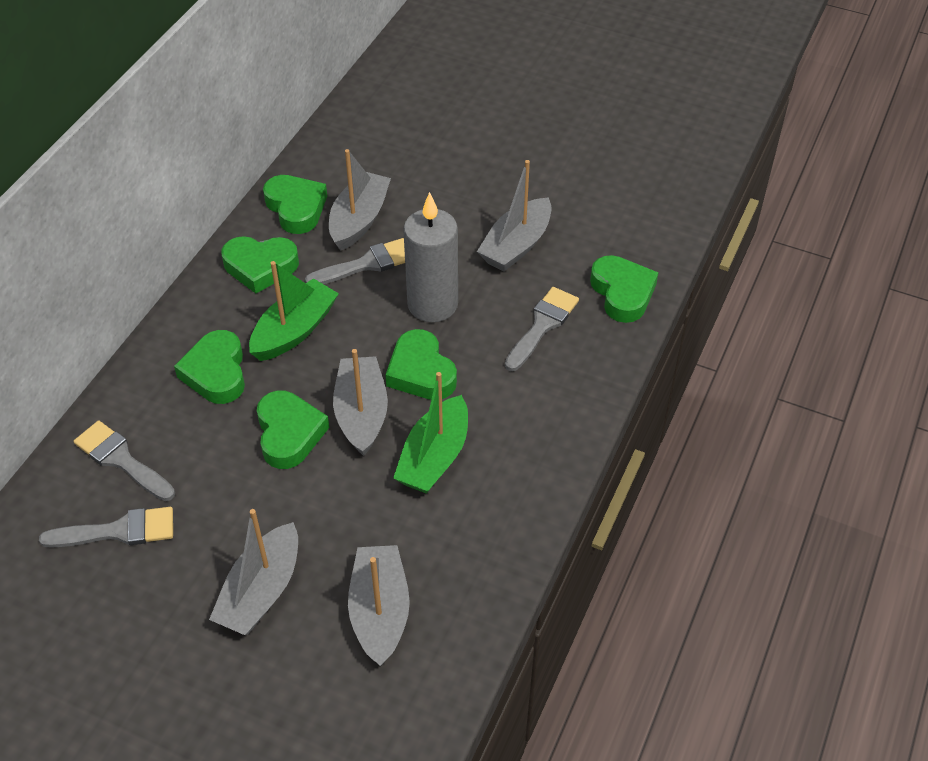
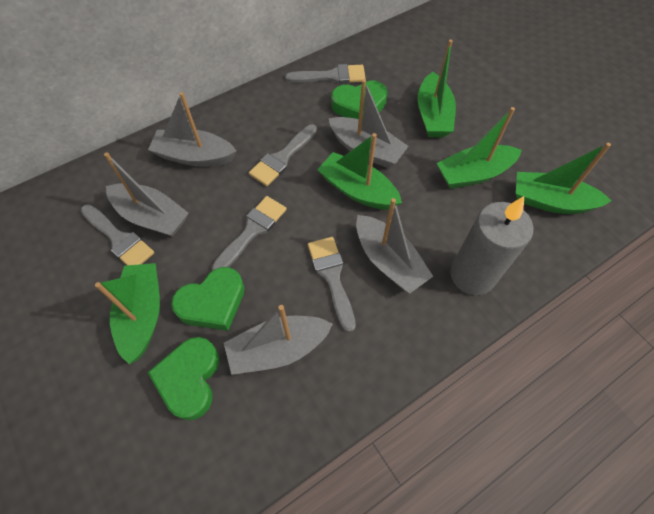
green boat: [249,261,339,361] [393,372,468,494] = 2 -> [95,263,160,364] [317,133,402,210] [417,40,456,137] [437,107,522,189] [516,143,611,214] = 5
green heart: [174,330,245,404] [221,236,299,294] [257,390,330,469] [263,175,327,234] [385,329,457,400] [590,255,659,323] = 6 -> [147,337,219,420] [171,267,244,331] [331,81,388,120] = 3
grey brush: [39,507,173,548] [74,420,175,501] [305,238,405,284] [505,287,579,371] = 4 -> [81,204,154,265] [212,196,287,270] [249,124,317,186] [285,64,366,84] [308,237,356,332] = 5

